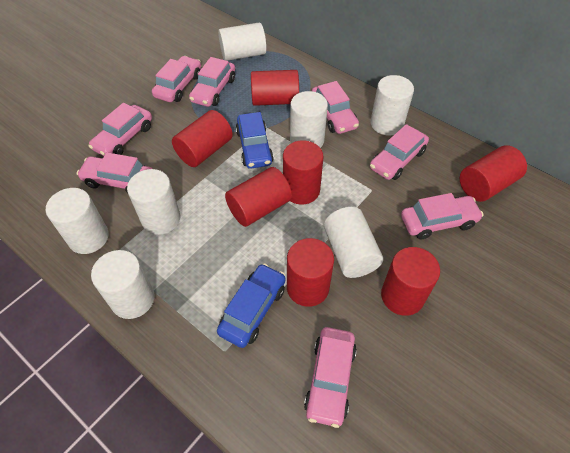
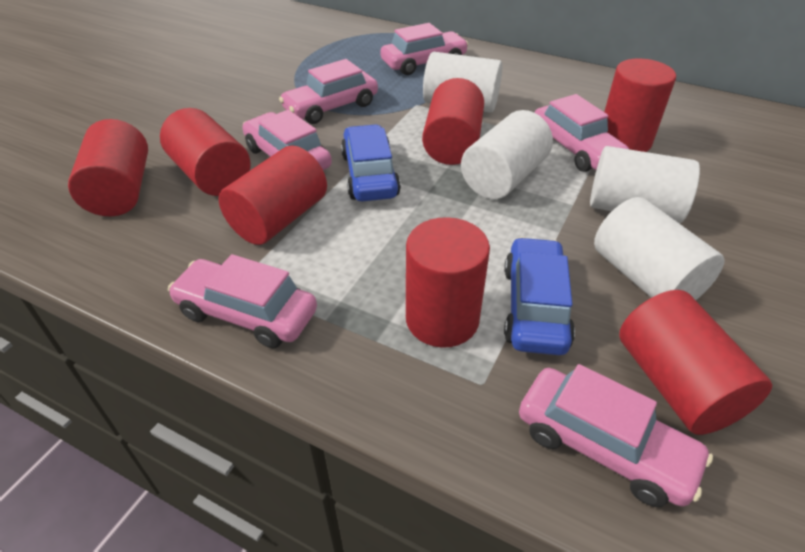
pink car: [77,152,152,193] [88,103,152,156] [152,56,201,102] [189,57,235,107] [304,327,357,428] [312,81,359,134] [370,124,429,180] [401,193,483,239] = 8 -> [168,254,317,348] [242,110,332,170] [279,59,378,124] [381,23,469,75] [519,364,713,507] [535,94,629,172] = 6
white cylinder: [46,188,109,254] [91,250,154,319] [127,169,180,235] [218,23,267,61] [290,91,328,148] [324,207,383,278] [371,75,414,135] = 7 -> [423,52,502,113] [461,110,553,199] [590,146,700,223] [594,197,725,300] = 4

